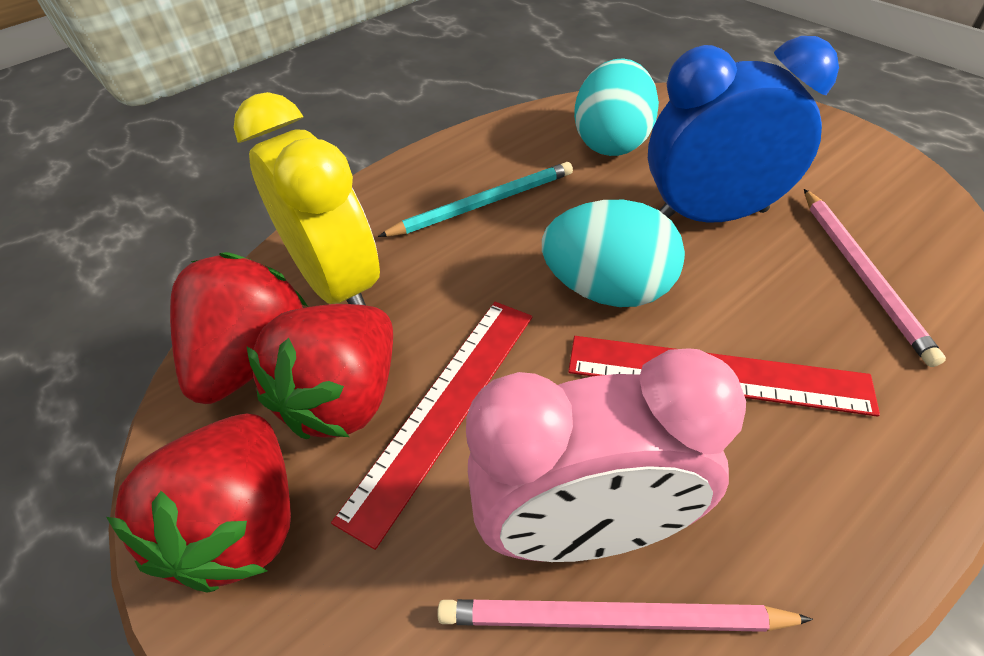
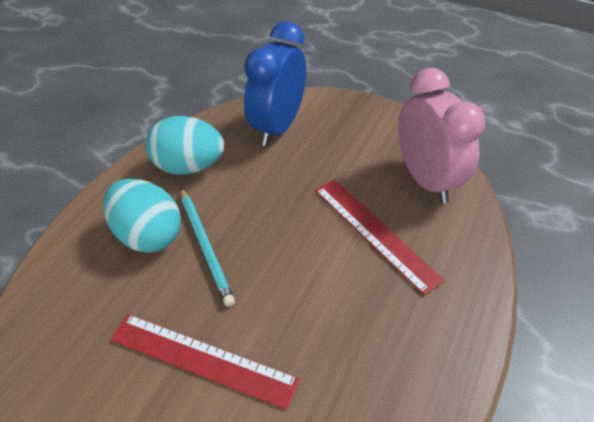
pink pencil: [437,599,813,632] [804,189,946,367] = 2 -> none = 0
red strawberry: [106,414,291,593] [170,252,307,404] [246,304,393,439] = 3 -> none = 0
yellow clock: [234,92,380,305] = 1 -> none = 0

